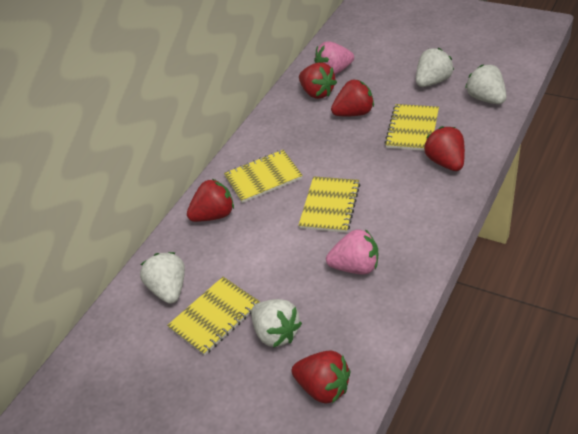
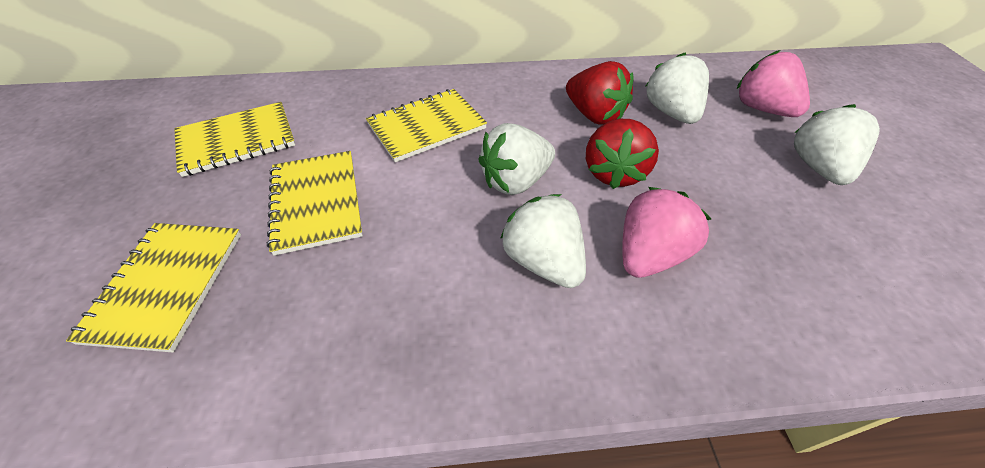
red strawberry: [187,179,234,222] [292,350,351,404] [299,62,337,99] [331,79,374,116] [424,126,465,171] = 5 -> [566,61,633,125] [586,119,659,189] = 2

